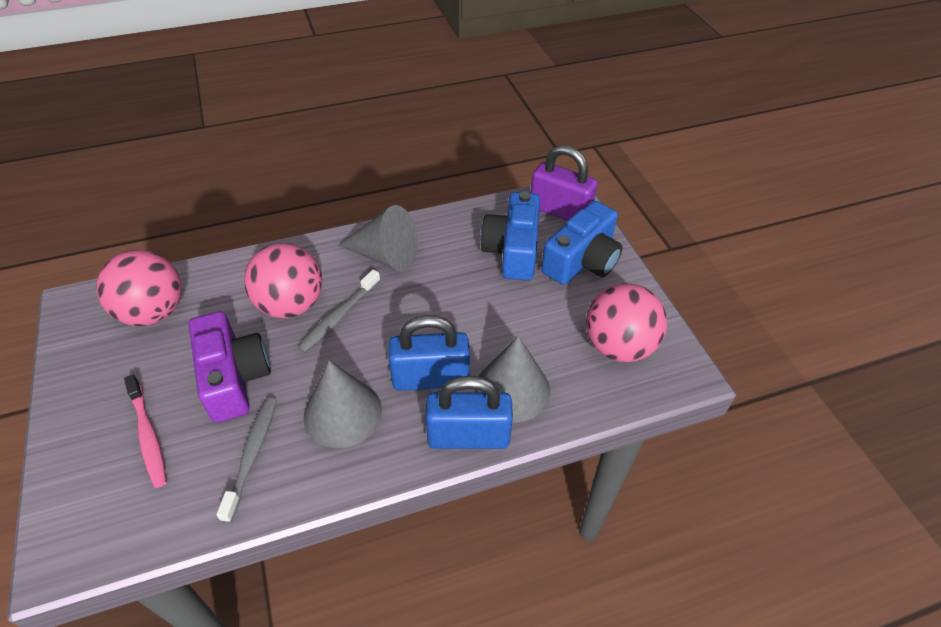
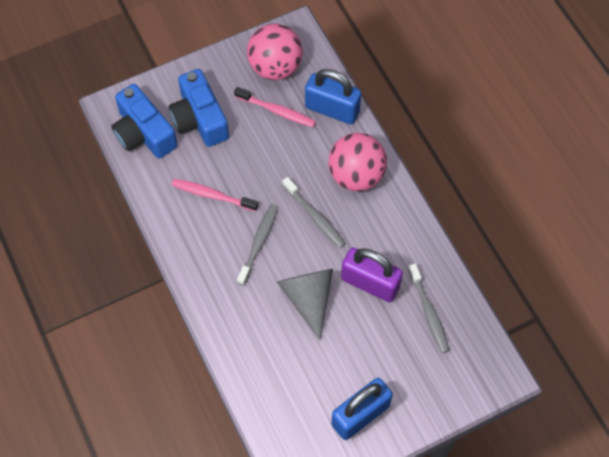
grey cone: [304,360,382,448] [339,205,417,272] [475,336,550,423] = 3 -> [277,269,333,340] = 1
grey toothbrush: [216,397,277,523] [297,270,381,353] = 2 -> [237,204,278,286] [283,177,346,248] [408,263,450,353] = 3
pink ball: [97,250,182,326] [244,243,322,318] [586,283,667,362] = 3 -> [247,24,303,80] [328,133,387,191] = 2
pink toothbrush: [124,375,167,488] = 1 -> [172,179,258,211] [234,87,316,127] = 2
purple camera: [189,311,271,423] = 1 -> none = 0

